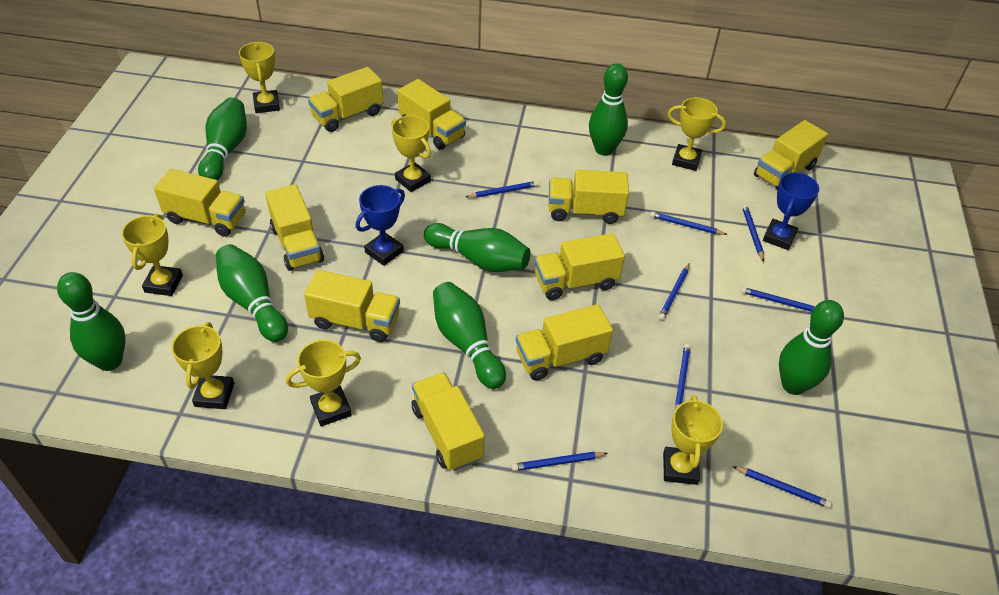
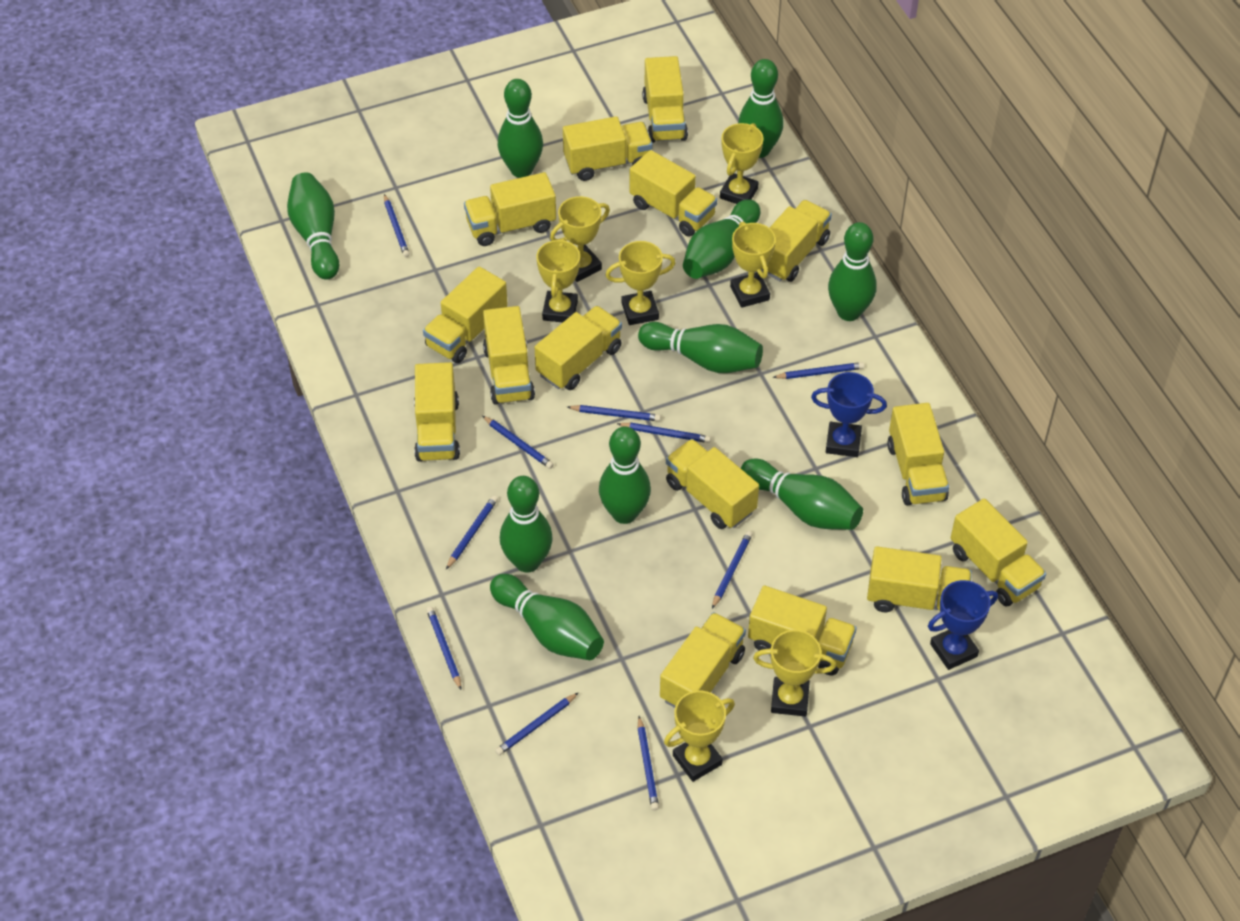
blue pencil: [466,181,539,198] [512,452,608,471] [650,212,728,235] [658,263,690,320] [675,344,691,409] [732,466,832,508] [741,287,815,312] [742,204,764,262] = 8 -> [384,194,410,257] [426,606,461,690] [446,495,498,569] [482,416,554,469] [495,693,578,755] [568,405,661,421] [617,423,711,443] [638,716,659,811] [712,531,753,609] [772,362,864,379] = 10
green bowling pin: [57,272,126,371] [198,97,247,180] [216,244,288,342] [424,223,531,272] [433,282,506,389] [589,63,628,156] [779,300,844,395] = 7 -> [287,172,339,280] [490,574,604,660] [498,79,543,178] [500,476,553,573] [599,426,651,524] [638,322,763,373] [683,199,760,279] [738,59,784,158] [741,458,863,530] [828,222,877,321] = 10
yellow truck: [154,169,245,237] [265,184,324,271] [304,270,400,342] [308,67,384,132] [398,79,466,150] [412,372,485,471] [516,304,613,381] [534,233,625,300] [549,170,629,224] [754,120,828,190] = 10 -> [414,362,460,462] [423,266,508,363] [464,172,556,246] [483,306,535,405] [535,306,622,390] [563,116,653,181] [630,150,717,236] [642,56,688,143] [660,612,746,708] [666,439,759,529] [748,586,857,675] [761,200,832,282] [867,546,972,612] [887,403,949,505] [951,498,1046,606] = 15

